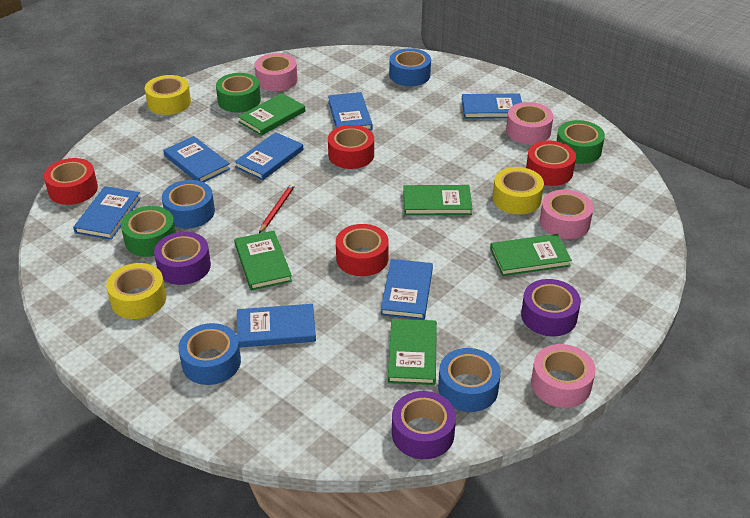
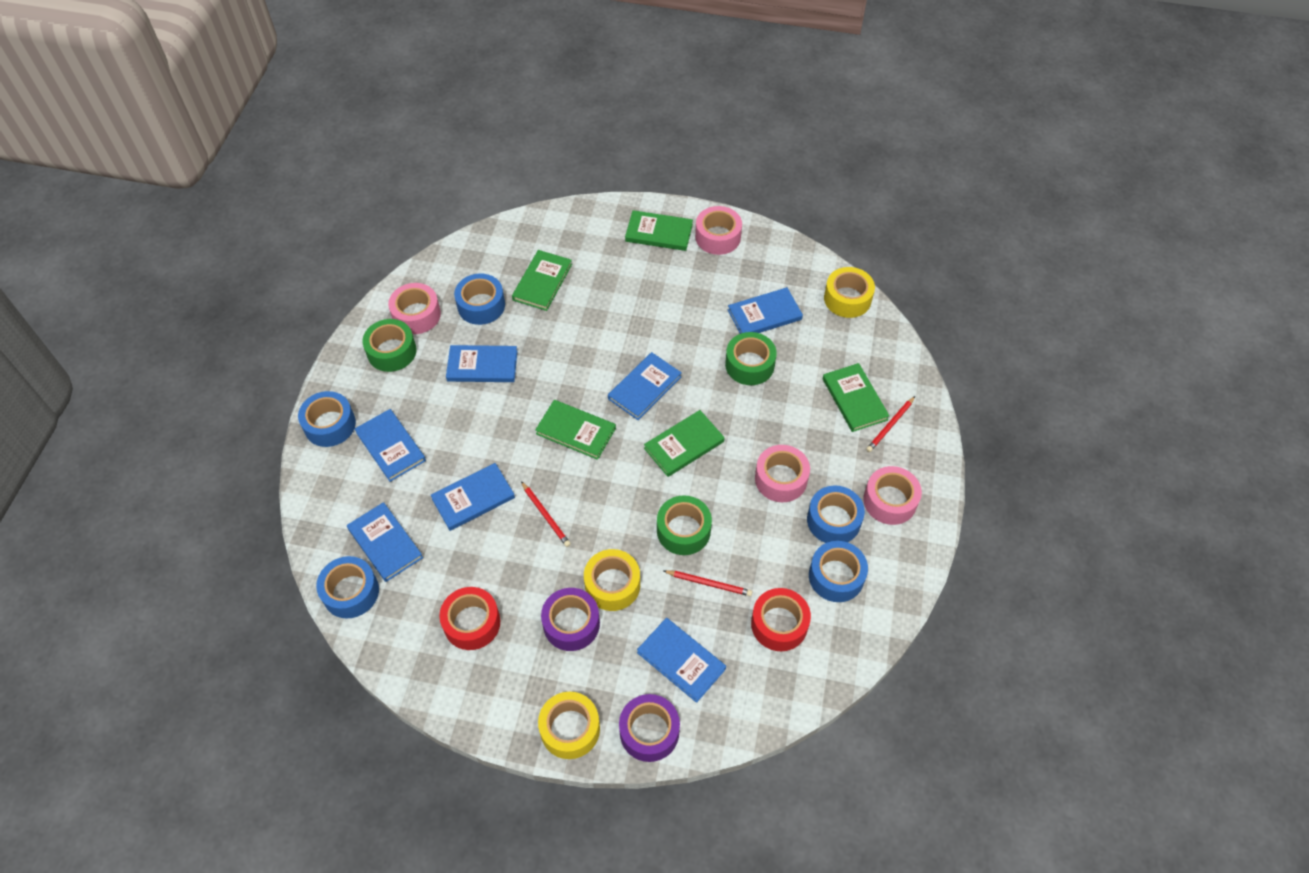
blue tape: [162,180,215,229] [178,323,241,385] [389,48,431,86] [438,348,501,412] = 4 -> [298,391,356,447] [316,556,379,618] [454,274,505,325] [807,486,865,543] [809,541,868,602] = 5
purple tape: [154,232,211,285] [392,391,456,459] [521,279,581,337] = 3 -> [541,588,600,651] [619,694,680,762] = 2
red pencil: [259,183,295,233] = 1 -> [521,481,571,547] [664,570,752,596] [866,396,915,452] = 3
red tape: [44,158,98,205] [328,125,374,169] [336,224,389,276] [526,141,576,186] = 4 -> [439,587,500,650] [751,588,811,651] = 2

